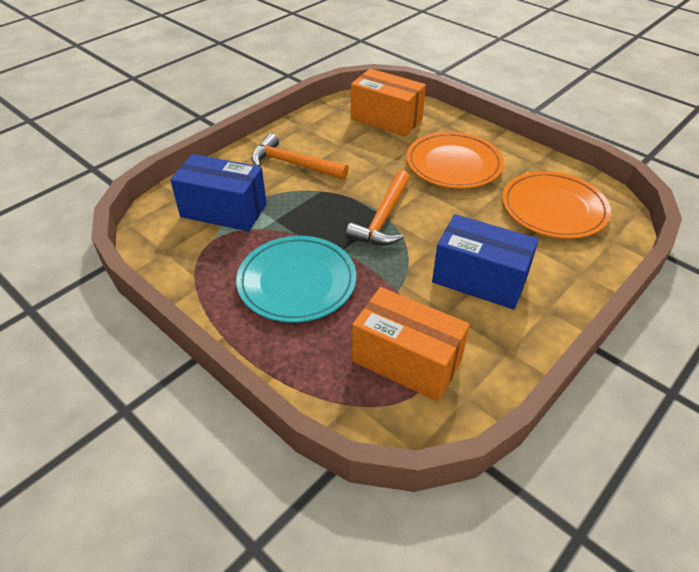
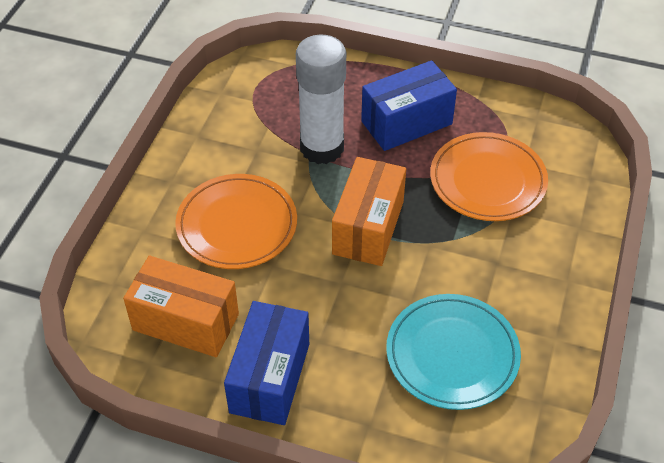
orange hammer: [252,134,349,179] [346,170,410,245] = 2 -> none = 0
white glue stick: none = 0 -> [296,34,346,164] = 1

